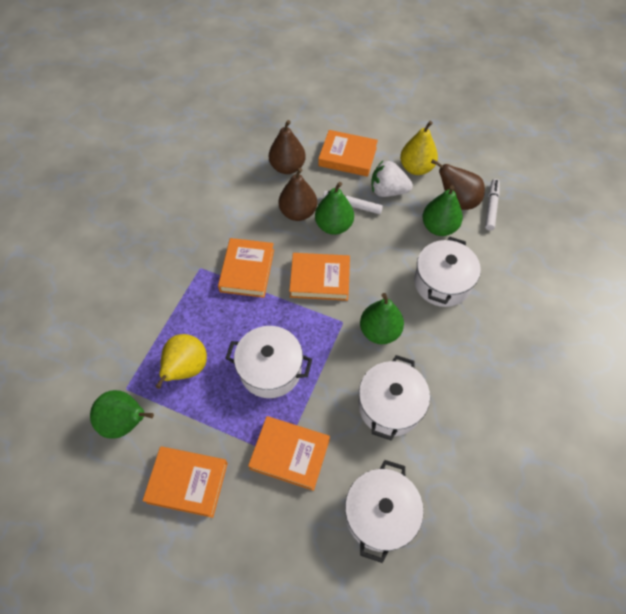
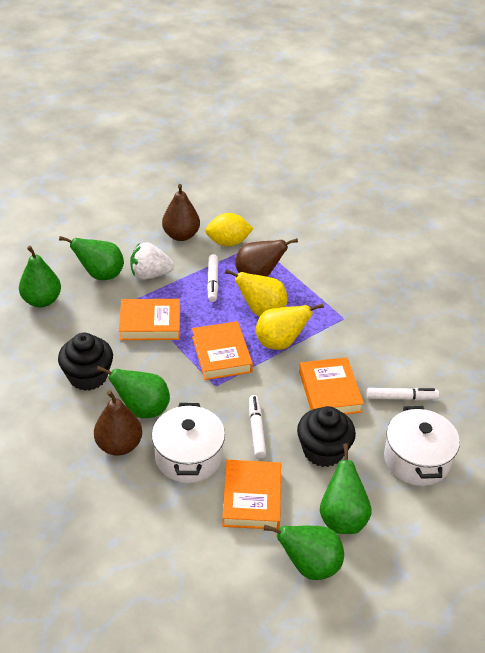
black cupcake: none = 0 -> [58,333,113,391] [297,406,356,467] = 2
green pear: [90,390,154,439] [315,182,354,235] [360,293,404,344] [422,185,463,236] = 4 -> [19,246,61,307] [59,236,124,280] [97,366,170,418] [264,525,344,580] [320,443,372,534] = 5
orange book: [143,446,228,518] [218,238,274,298] [248,416,330,491] [289,253,350,301] [318,130,378,177] = 5 -> [119,299,180,340] [192,321,253,380] [222,460,281,529] [299,357,364,415] = 4
white marker: [323,191,383,214] [485,179,500,231] = 2 -> [207,254,218,302] [249,395,266,459] [366,388,439,400] = 3
white pot: [225,326,312,398] [345,460,424,563] [359,355,430,441] [414,236,481,307] = 4 -> [152,403,225,483] [384,406,460,486] = 2
yellow lemon: none = 0 -> [205,213,254,246] = 1

